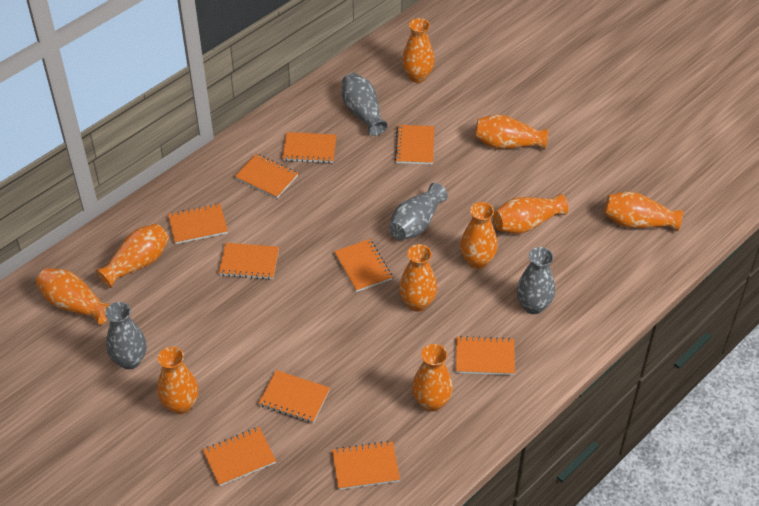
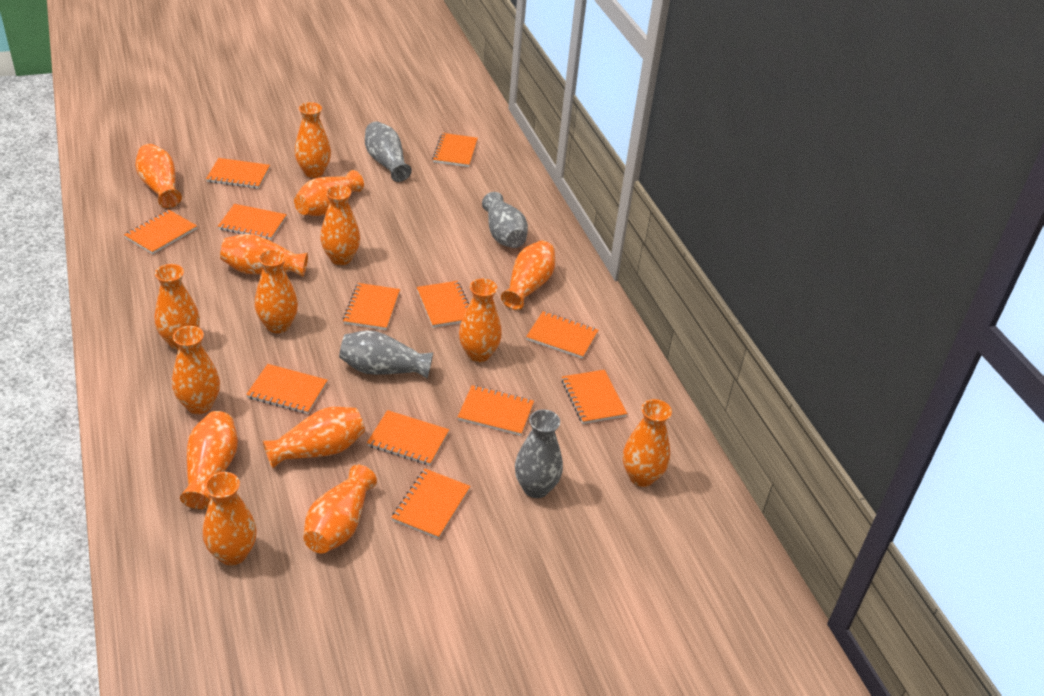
orange notebook: [168,203,228,244] [203,427,276,486] [219,243,279,280] [235,154,298,198] [259,370,330,423] [282,132,337,163] [332,441,400,490] [334,239,393,292] [395,125,434,164] [456,336,515,375] = 10 -> [124,210,197,254] [206,158,270,189] [218,204,287,240] [246,364,328,414] [343,283,400,330] [367,410,449,466] [391,469,471,539] [417,281,469,328] [432,133,478,167] [458,385,534,436] [526,311,598,359] [561,370,627,424] = 12
orange vase: [36,268,111,325] [96,224,169,288] [157,347,198,414] [399,244,437,312] [402,18,435,83] [412,344,453,412] [460,202,498,269] [475,114,548,150] [493,193,568,234] [604,191,683,231] = 10 -> [135,144,182,208] [155,264,200,349] [172,326,220,414] [180,411,238,509] [203,472,257,565] [220,234,308,277] [255,249,298,333] [262,407,365,468] [294,170,364,216] [295,102,331,178] [303,465,377,553] [320,185,360,265] [459,279,502,362] [501,240,555,310] [623,399,672,487] = 15

